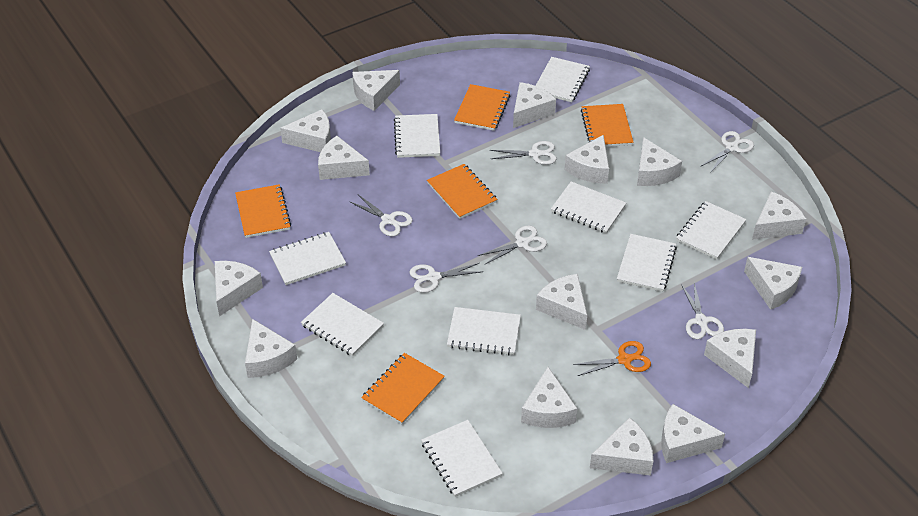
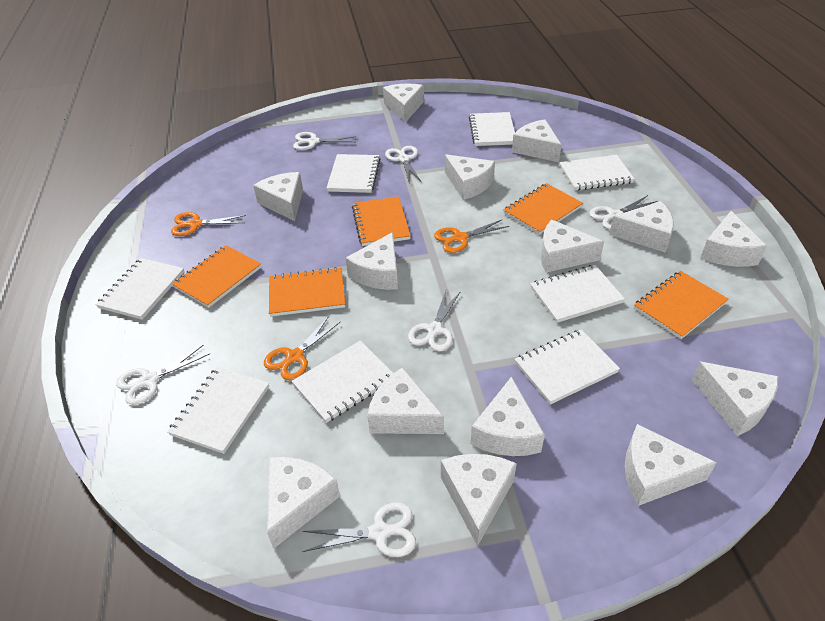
orange scissors: [573,341,651,376] = 1 -> [171,212,246,236] [264,316,341,380] [434,220,509,253] = 3
white cheese: [215,261,263,316] [245,319,297,378] [280,109,331,152] [318,136,370,180] [352,70,400,111] [513,82,556,128] [521,367,577,428] [536,274,587,330] [564,135,609,184] [590,417,653,475] [637,137,682,186] [661,404,725,463] [704,329,756,388] [744,257,802,310] [752,192,806,240] = 15 -> [253,172,303,221] [267,457,340,549] [346,232,398,290] [367,367,444,434] [383,84,424,122] [441,454,517,546] [445,154,495,200] [471,376,545,456] [512,119,562,162] [541,220,604,273] [609,201,674,253] [625,424,717,506] [692,361,778,436] [700,211,767,267] = 14
white notebook: [269,232,346,285] [301,293,384,356] [394,114,440,158] [421,420,503,497] [447,307,521,355] [536,57,590,102] [551,182,626,233] [617,234,677,292] [676,201,746,259] = 9 -> [95,258,184,320] [167,367,269,454] [292,341,393,423] [326,154,380,193] [469,112,515,146] [515,329,620,405] [530,265,625,323] [559,155,635,191] = 8

